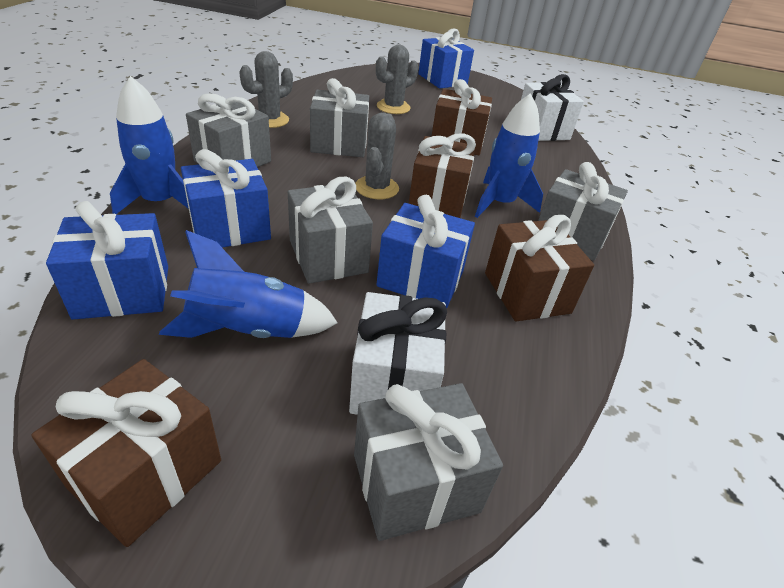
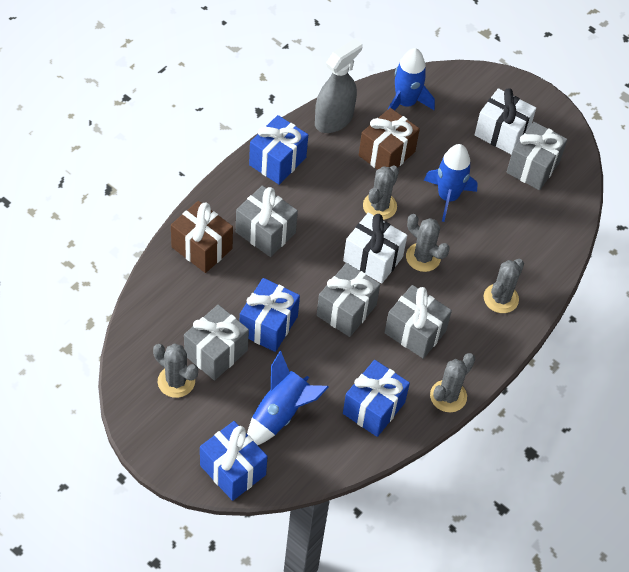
brown gift: [31,359,221,547] [409,133,476,218] [431,79,492,155] [485,215,594,321] = 4 -> [171,201,233,273] [359,108,420,170] = 2
grey cactus: [239,51,293,128] [355,113,399,199] [376,45,418,114] = 3 -> [153,343,198,398] [363,165,399,220] [406,214,450,272] [430,353,475,412] [484,259,524,313] = 5
grey spray bottle: none = 0 -> [315,38,362,133] = 1

